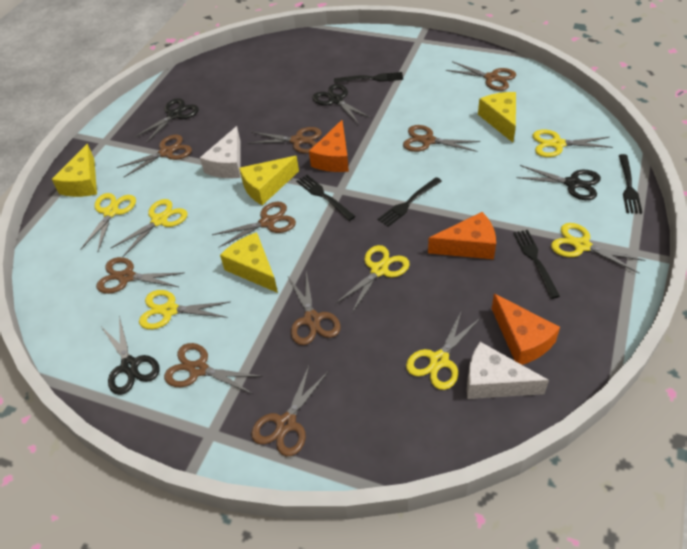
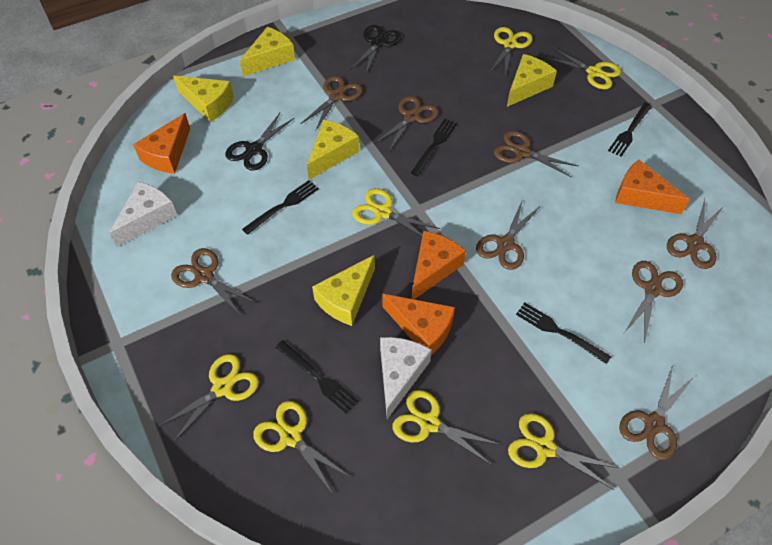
black scissors: [100,316,160,395] [135,98,199,143] [313,84,372,124] [516,165,601,200] = 4 -> [225,113,294,171] [350,25,401,74] = 2
brown scissors: [96,257,184,294] [117,135,192,177] [164,343,263,394] [212,202,296,248] [248,127,322,154] [251,364,329,456] [288,271,341,345] [403,125,480,152] [446,61,516,91] = 9 -> [171,248,256,315] [300,76,363,131] [374,96,439,151] [476,199,540,270] [494,131,578,178] [619,365,694,460] [624,261,683,340] [667,199,724,269] = 8
orange cheese: [309,120,349,172] [428,212,496,259] [492,294,560,365] = 3 -> [133,113,190,174] [382,294,455,355] [412,231,466,299] [615,160,690,214] = 4
yellow cheese: [52,144,97,197] [220,232,278,293] [239,156,299,205] [478,92,516,142] = 4 -> [173,76,234,122] [240,27,295,76] [307,120,359,180] [312,255,375,326] [507,54,557,107] = 5

